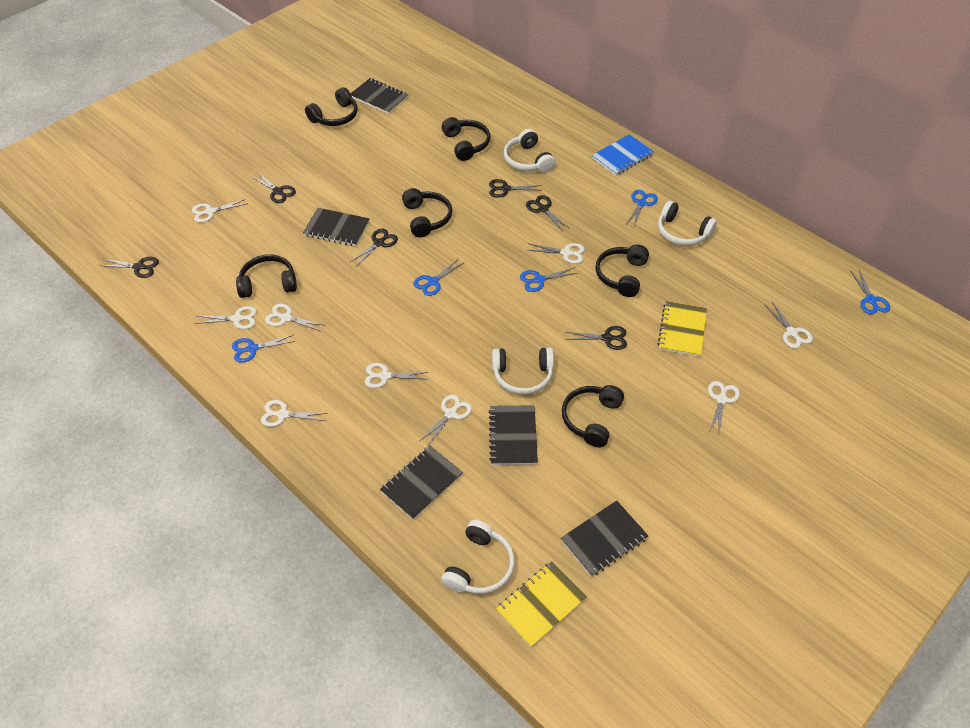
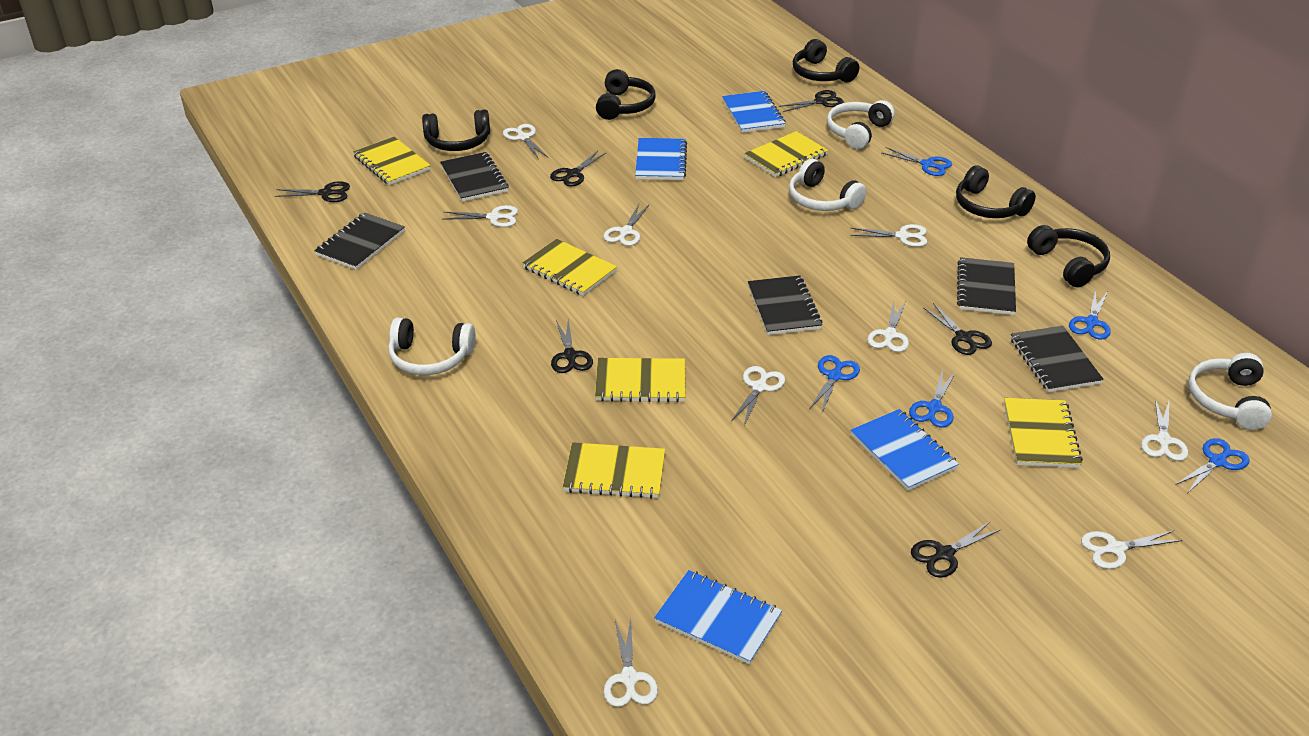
black headphones: [236,254,297,298] [305,87,358,126] [402,188,452,237] [442,117,490,161] [562,385,624,448] [595,244,649,297] = 6 -> [422,110,490,151] [596,69,656,120] [793,39,859,83] [956,165,1036,218] [1027,225,1110,287] = 5
blue notebook: [592,134,654,176] = 1 -> [635,138,687,180] [654,570,782,665] [722,91,786,133] [850,409,959,491] = 4
yellow notebook: [496,561,587,648] [658,301,707,357] = 2 -> [353,137,431,185] [522,239,617,296] [563,442,665,499] [595,358,685,402] [744,131,829,177] [1004,398,1083,468] = 6

